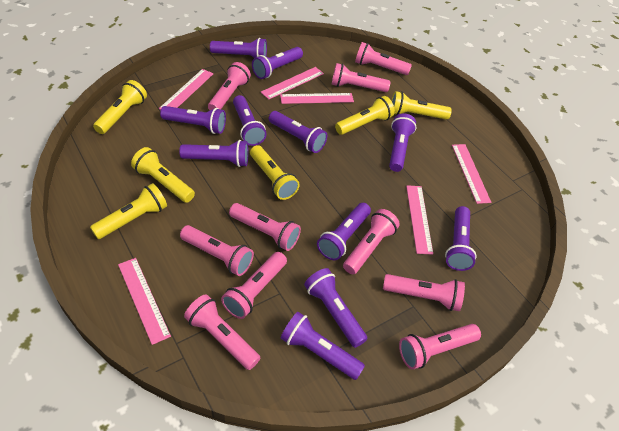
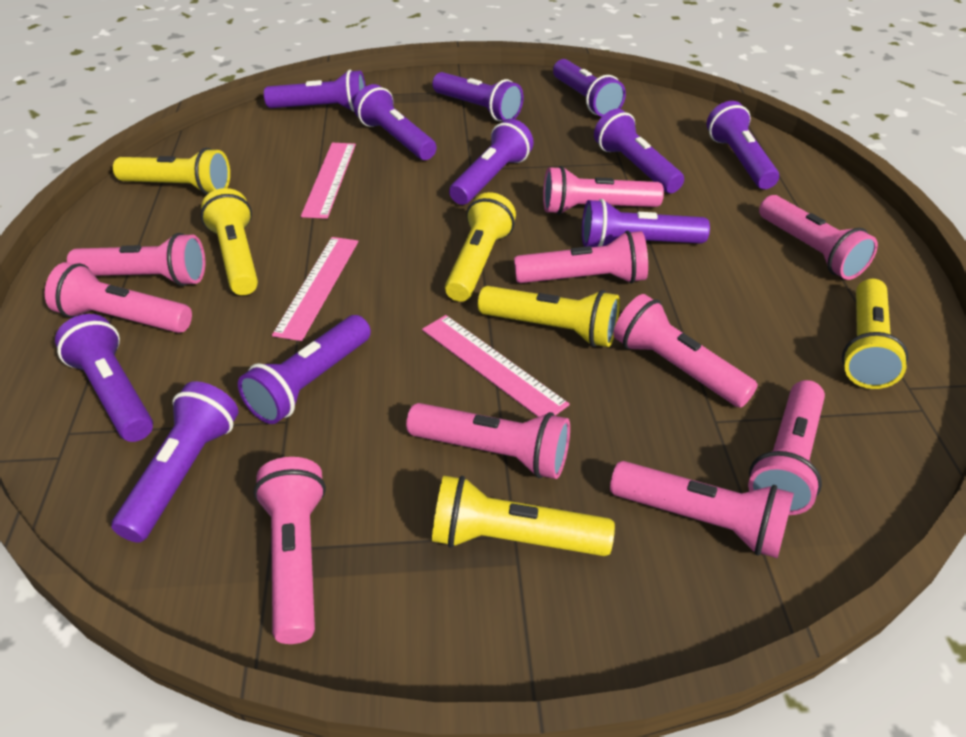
pink ruler: [118,258,171,345] [159,69,214,110] [261,67,324,99] [280,93,354,104] [406,185,433,255] [452,144,491,204] = 6 -> [272,237,358,341] [301,143,356,219] [422,315,570,417] = 3

